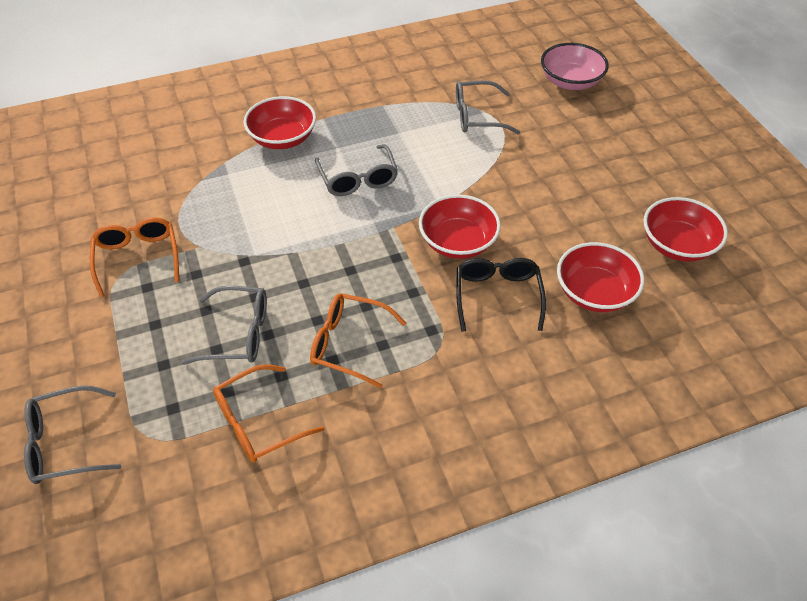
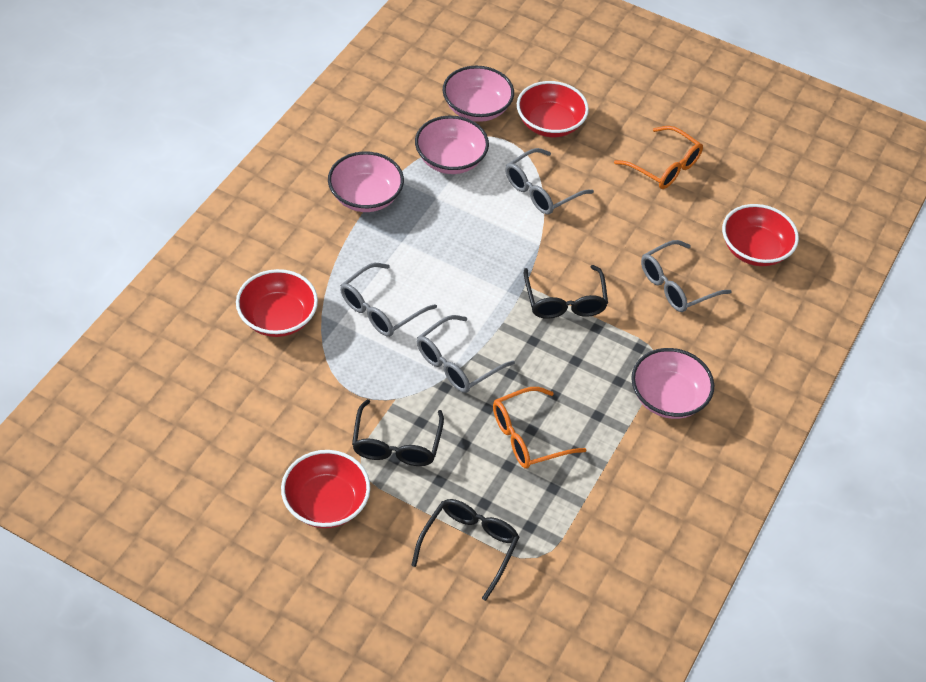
black glasses: [456,258,546,332] = 1 -> [352,399,444,466] [411,499,519,601] [524,265,608,319] = 3
orange glasses: [90,217,179,297] [213,364,325,463] [310,293,406,388] = 3 -> [493,387,586,469] [614,126,703,189] = 2
pink bowl: [541,43,609,90] = 1 -> [328,151,404,212] [415,116,489,174] [443,66,514,122] [631,348,714,419] = 4

